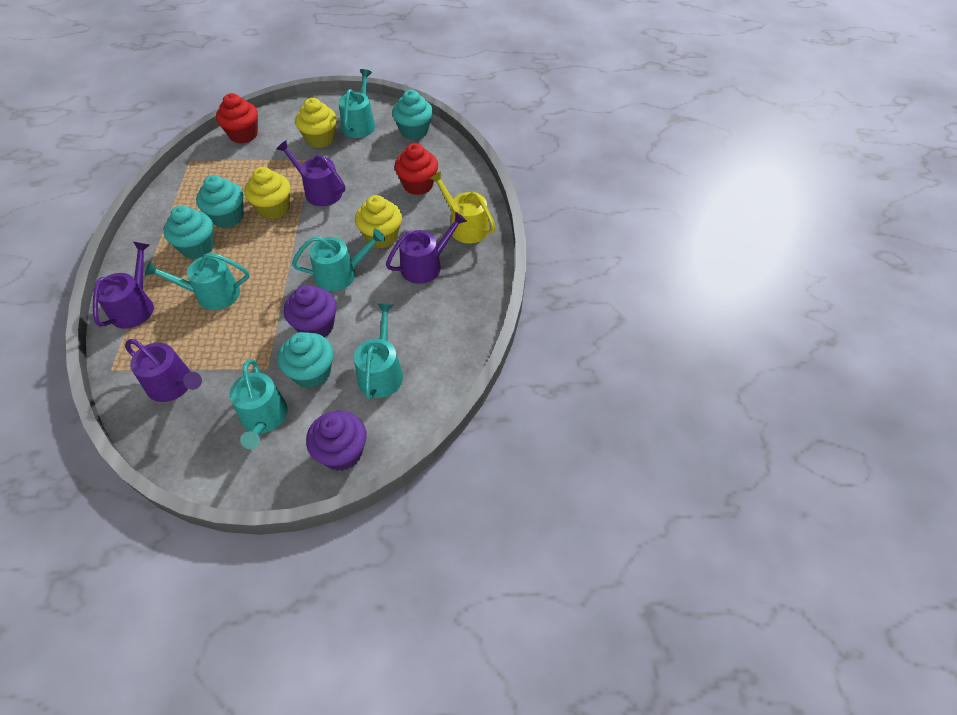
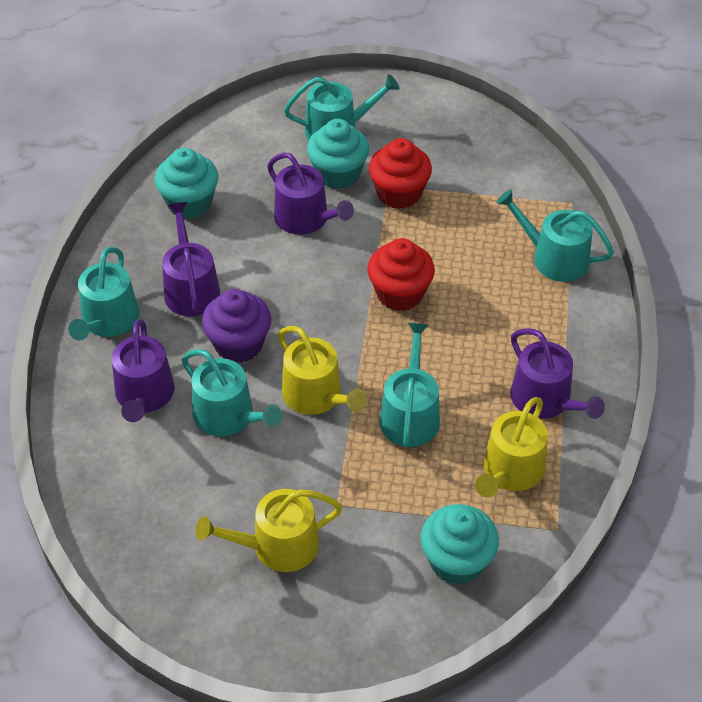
purple cupcake: [284,285,337,337] [306,411,367,471] = 2 -> [202,289,271,363] = 1
turquoise cupcake: [163,206,214,259] [196,175,244,228] [278,332,334,389] [392,90,433,140] = 4 -> [155,148,218,219] [307,119,369,189] [420,504,499,585] = 3
yellow cupcake: [244,167,291,220] [295,98,337,148] [355,195,402,248] = 3 -> none = 0
yellow watering can: [430,171,496,244] = 1 -> [196,489,342,572] [278,326,367,415] [475,397,548,497] = 3

